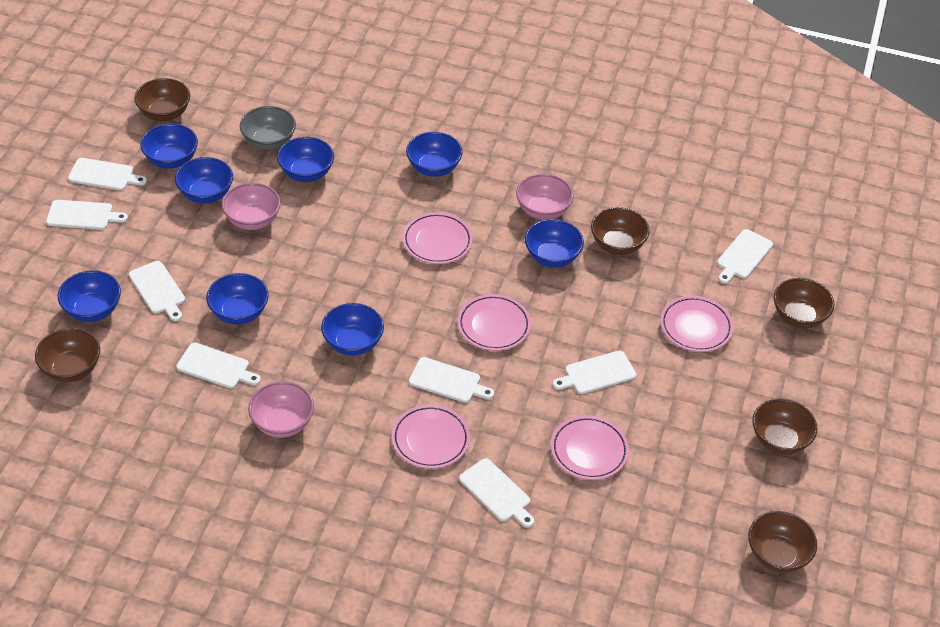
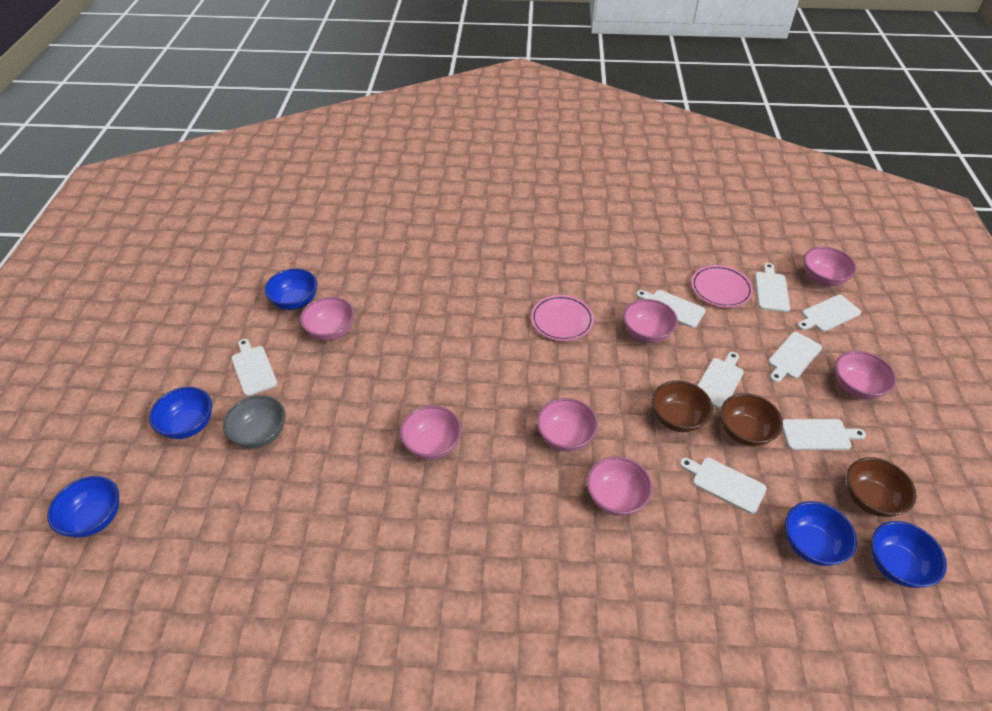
blue bowl: [58,270,121,322] [140,124,198,169] [175,157,233,204] [206,273,269,325] [277,137,334,182] [321,303,384,356] [406,132,463,177] [525,219,584,268] = 8 -> [47,476,119,538] [149,387,212,439] [265,269,317,310] [785,501,857,566] [871,521,947,588] = 5
brown bowl: [35,328,100,382] [134,78,190,121] [591,207,649,255] [748,511,817,573] [752,398,817,455] [774,278,834,328] = 6 -> [652,381,713,432] [720,393,783,446] [847,457,916,517] = 3
pink bowl: [222,183,281,230] [248,381,314,438] [516,174,574,220] = 3 -> [300,297,355,341] [400,406,462,460] [537,398,598,451] [586,457,653,516] [623,299,678,343] [804,247,856,286] [835,351,896,399] = 7
pink plate: [392,405,470,469] [402,212,473,264] [458,294,531,351] [551,416,629,480] [660,296,734,352] = 5 -> [531,295,594,341] [691,265,753,308] = 2

